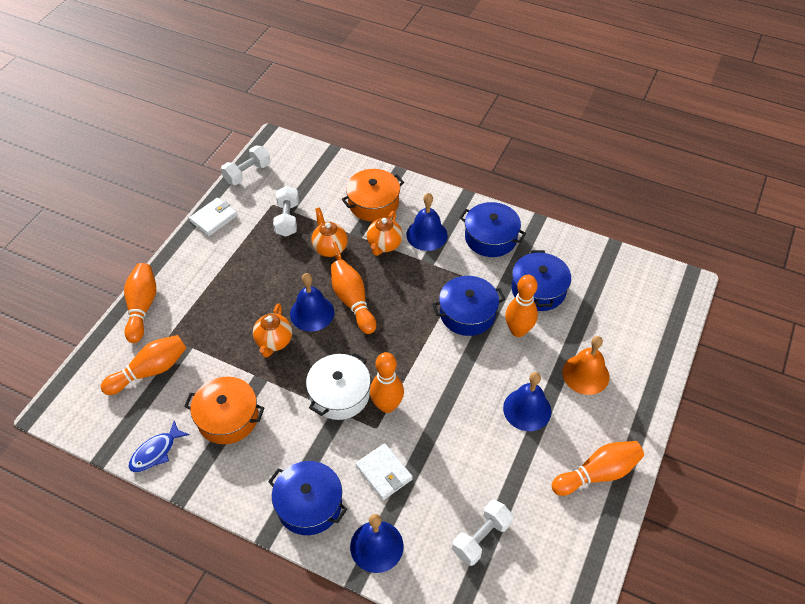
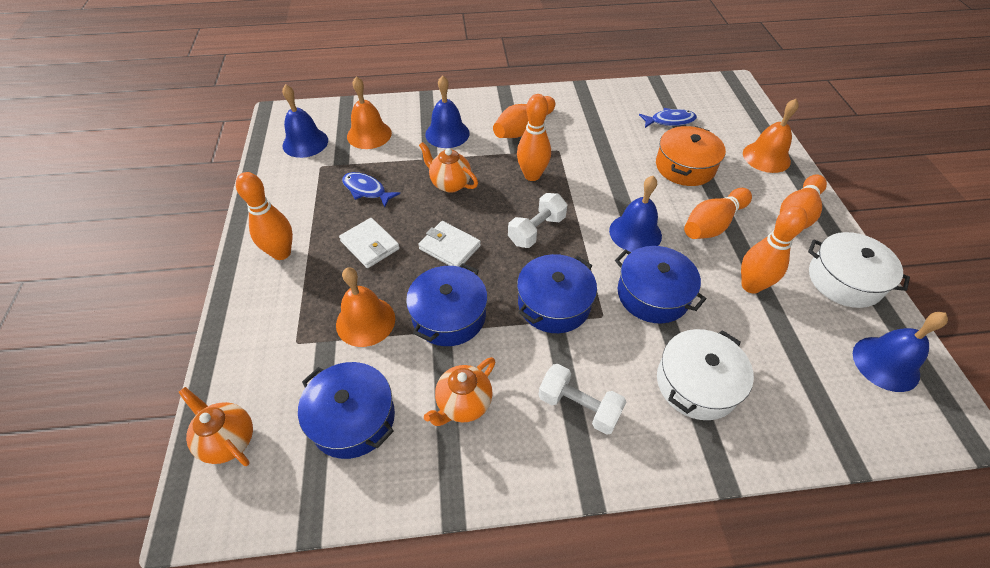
blue fish: [128,421,189,472] = 1 -> [342,172,400,207] [639,108,697,128] = 2
orange bell: [562,336,609,395] = 1 -> [336,267,395,347] [347,76,392,149] [743,99,799,173] = 3
orange pot: [184,377,264,444] [342,169,404,222] = 2 -> [656,126,726,186] = 1
white dumbbell: [221,145,270,185] [273,186,299,237] [452,500,513,566] = 3 -> [508,193,567,248] [538,364,627,435] = 2
white pot: [306,352,371,420] = 1 -> [657,329,754,420] [808,232,910,308] = 2

